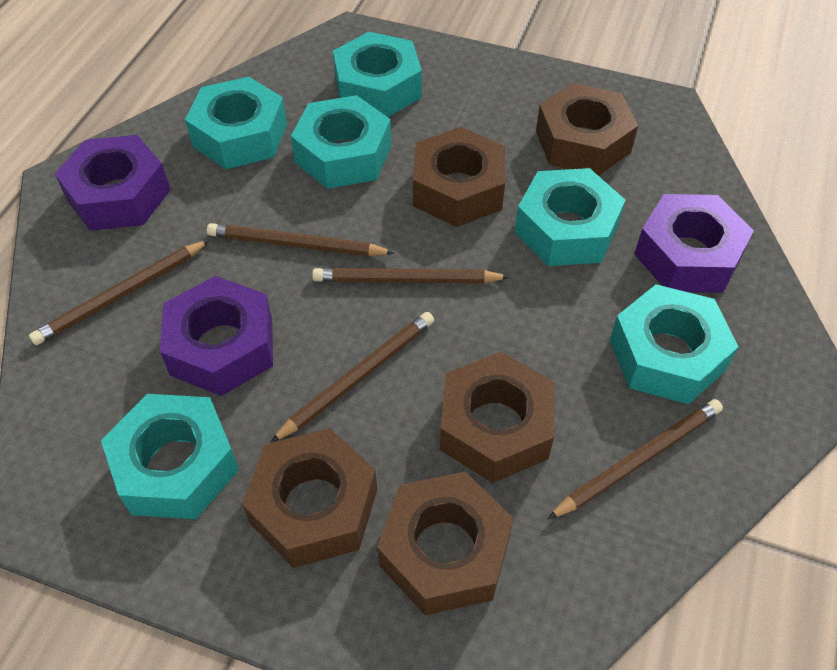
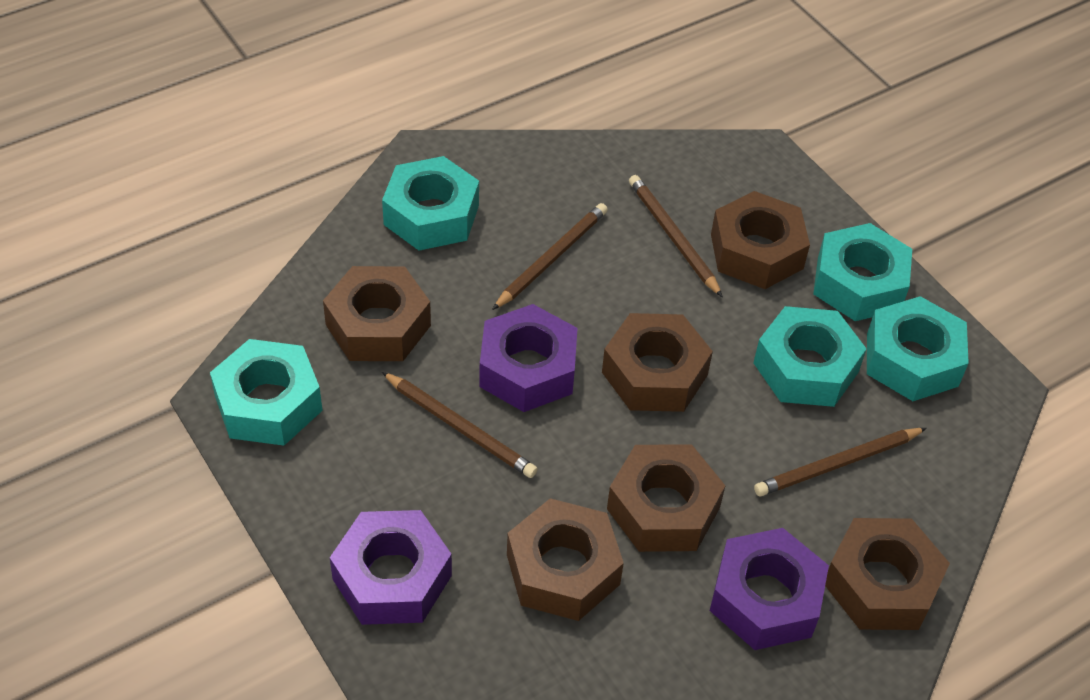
brown nut: [242,428,377,568] [377,472,514,615] [413,127,505,227] [440,352,555,483] [536,83,638,176] = 5 -> [323,266,431,361] [507,498,624,621] [602,313,713,412] [607,444,725,552] [711,191,810,289] [825,518,950,630] = 6
brown pencil: [29,240,209,345] [207,223,394,256] [270,312,434,443] [312,268,510,284] [548,399,723,519] = 5 -> [382,372,538,478] [492,203,608,310] [629,175,723,297] [754,428,927,496] = 4
turquoise nut: [101,394,239,519] [185,77,287,169] [291,95,391,189] [333,32,422,117] [515,168,626,266] [610,284,738,404] = 6 -> [210,339,323,446] [382,156,479,251] [753,306,866,407] [813,223,912,321] [867,296,969,401] = 5

